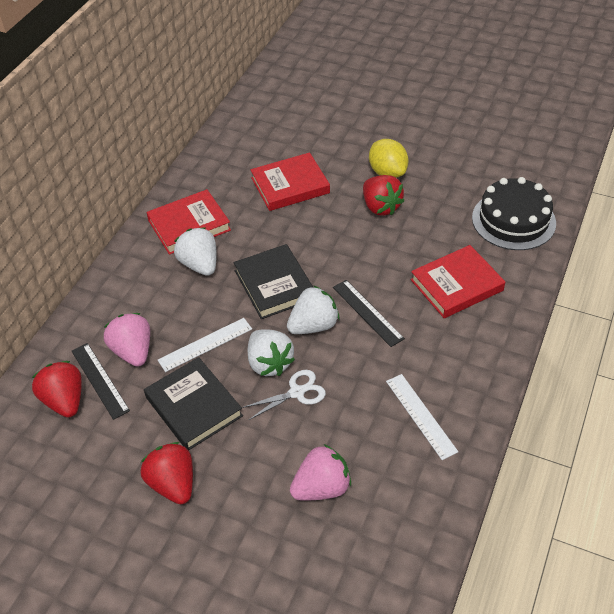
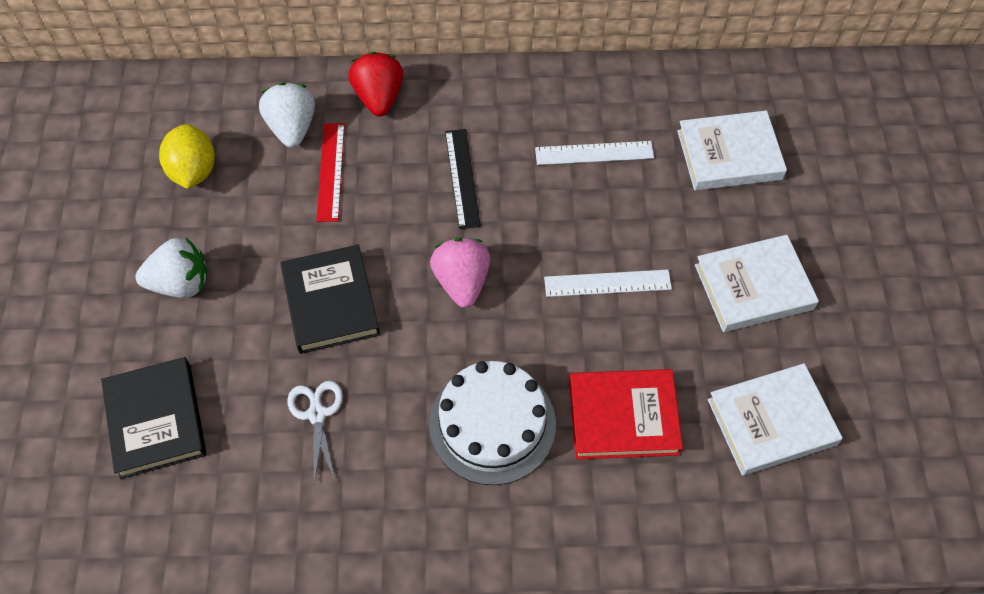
black cake: [472,177,556,250] = 1 -> none = 0
black ruler: [72,343,130,420] [333,280,405,347] = 2 -> [445,129,481,229] = 1
pink strawberry: [104,313,150,367] [290,444,351,501] = 2 -> [430,238,490,308] = 1
red book: [146,189,231,255] [251,152,330,211] [411,245,505,318] = 3 -> [569,369,683,459] = 1
red ruler: none = 0 -> [317,123,345,222] = 1
red strawberry: [32,361,82,418] [140,442,193,504] [363,175,404,216] = 3 -> [348,52,403,116] = 1
white book: none = 0 -> [677,110,787,190] [695,235,819,332] [708,363,843,475] = 3
white cake: none = 0 -> [429,361,556,485] = 1
white strawberry: [174,227,217,276] [248,330,295,376] [287,286,339,334] = 3 -> [135,238,208,298] [259,83,315,148] = 2

